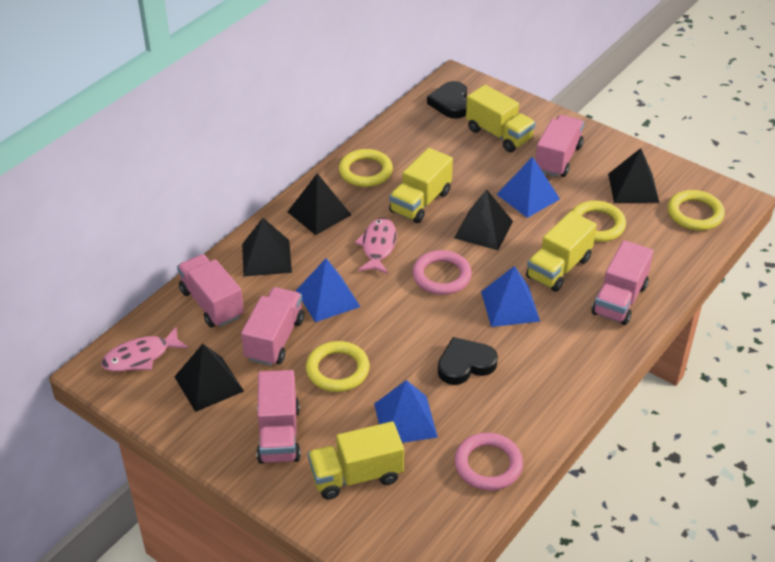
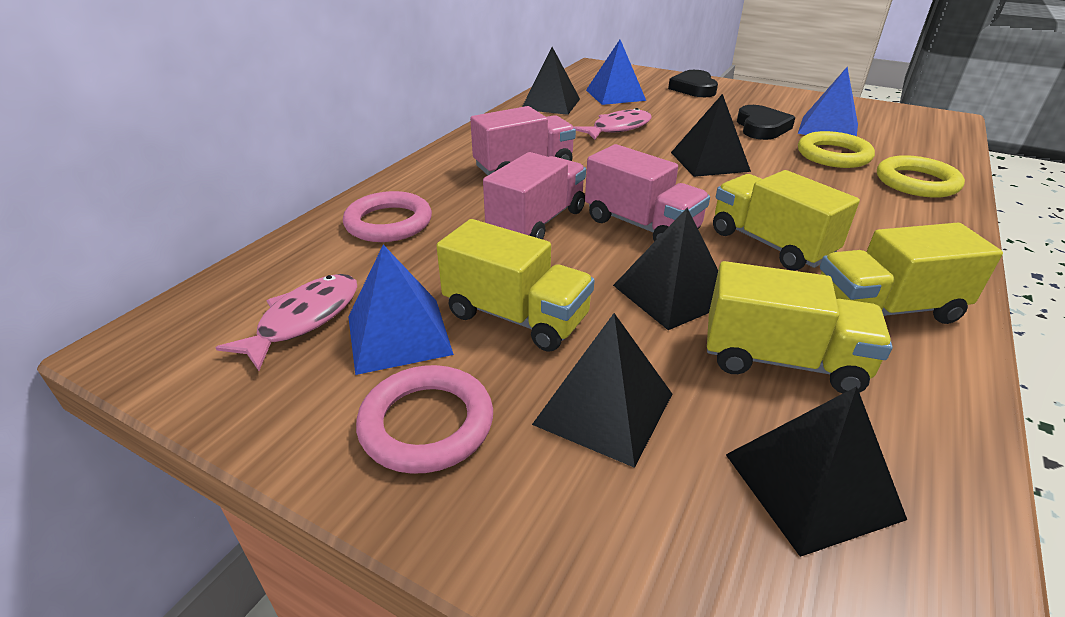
blue pyramid: [296,258,361,322] [374,380,438,443] [481,266,540,327] [496,157,560,218] = 4 -> [348,245,454,375] [586,40,646,105] [798,67,858,136] = 3
pink truck: [177,254,244,328] [241,287,304,366] [257,370,301,464] [535,115,584,177] [592,240,653,325] = 5 -> [470,106,576,175] [483,152,586,239] [585,144,710,242] = 3
yellow ring: [306,341,370,392] [339,149,393,187] [572,201,626,242] [668,190,725,231] = 4 -> [798,131,875,168] [877,155,965,198] = 2

